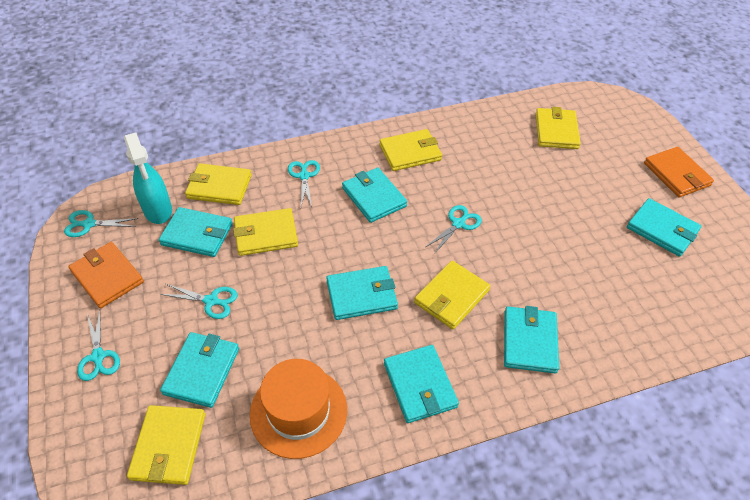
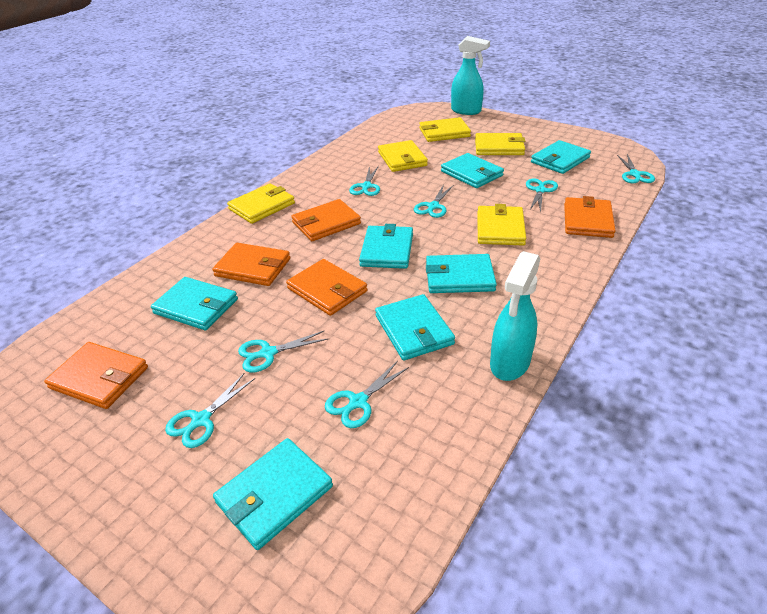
orange hat: [250,359,347,459] = 1 -> none = 0
orange wallet: [68,242,144,308] [644,147,714,197] = 2 -> [44,342,148,409] [212,243,290,286] [286,259,368,316] [291,199,361,241] [564,196,616,238] = 5
turquoise scissors: [64,210,138,237] [77,311,120,381] [160,284,238,319] [288,160,320,207] [426,205,482,254] = 5 -> [165,373,255,448] [238,331,328,373] [325,361,409,428] [349,166,380,196] [414,184,453,218] [526,178,558,213] [617,154,655,183] = 7
turquoise spray bottle: [124,132,172,224] = 1 -> [451,36,490,115] [490,251,540,381] = 2
yellow wallet: [127,405,205,485] [185,163,252,205] [233,208,298,256] [379,129,442,171] [414,261,490,329] [535,107,581,149] = 6 -> [227,183,295,224] [378,140,428,172] [419,117,471,142] [475,133,525,155] [478,204,526,245] = 5

